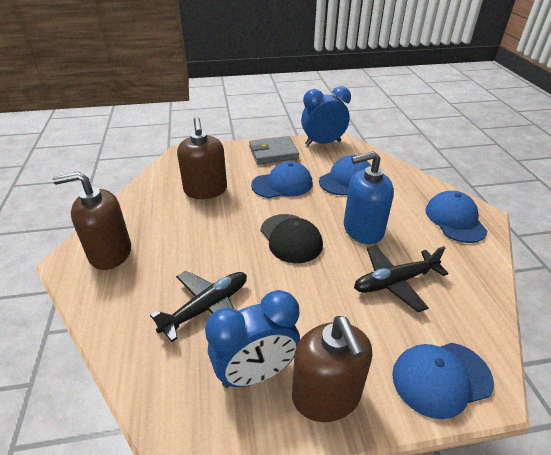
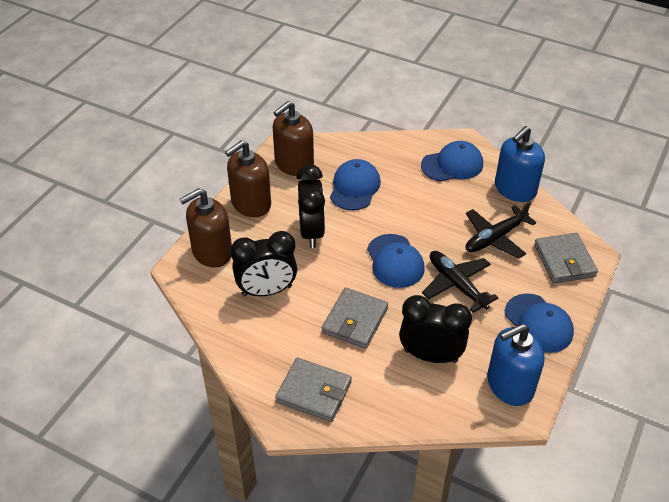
black cap: [260,214,323,263] = 1 -> none = 0
black clock: none = 0 -> [230,231,297,297] [296,164,325,248] [399,295,472,363] = 3
blue clock: [205,290,300,388] [301,86,351,146] = 2 -> none = 0
blue soap dispenser: [344,151,394,244] = 1 -> [487,324,545,406] [495,126,545,202] = 2
grey wallet: [249,136,299,165] = 1 -> [275,358,352,422] [322,287,388,349] [534,233,598,284] = 3

